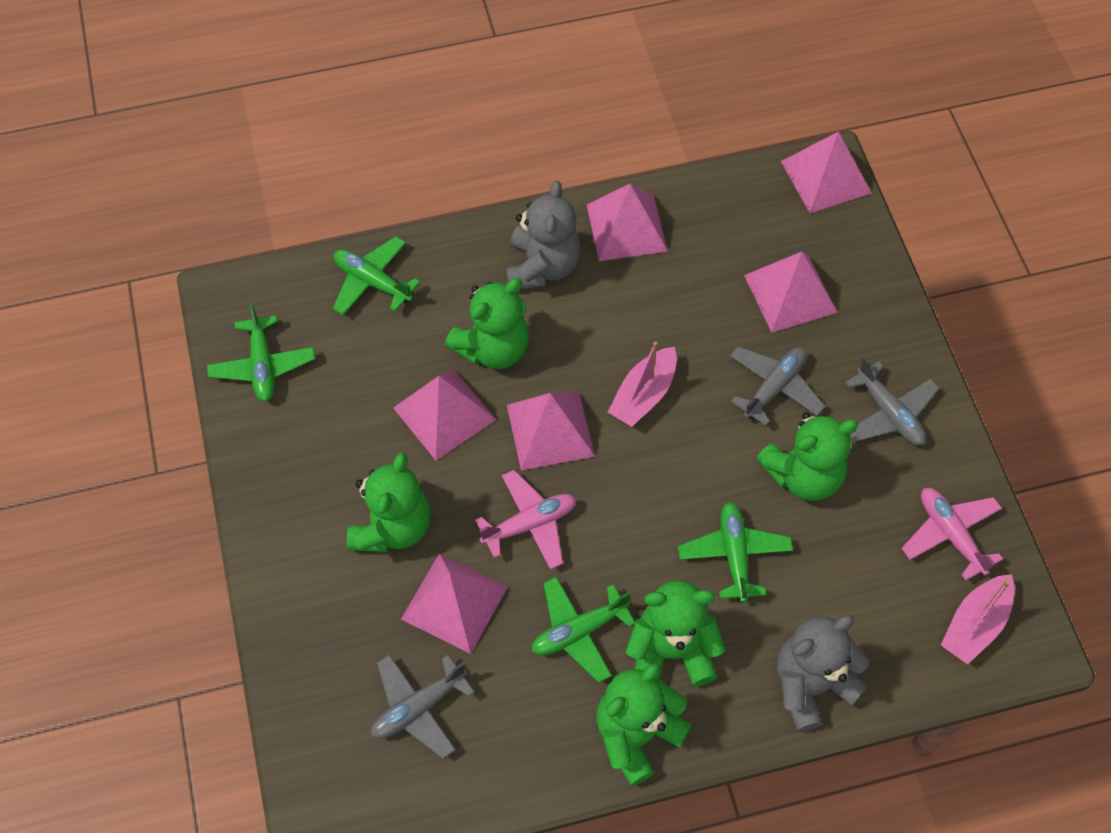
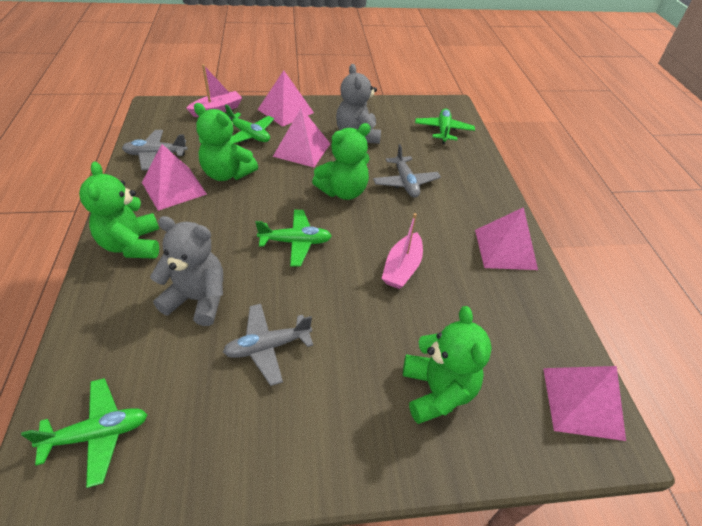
green teddy bear: [347,452,431,552] [445,278,529,369] [596,663,692,786] [626,580,726,687] [756,412,858,501] = 5 -> [79,161,159,259] [194,103,258,181] [312,123,371,200] [403,306,492,424] = 4
pink plane: [475,470,576,570] [901,488,1003,581] = 2 -> none = 0
pink pyramid: [393,369,496,460] [401,553,508,654] [507,392,595,470] [586,184,668,261] [744,252,838,333] [781,132,871,213] = 6 -> [142,144,207,211] [258,70,314,127] [273,108,330,167] [475,207,538,270] [543,366,626,441] = 5

